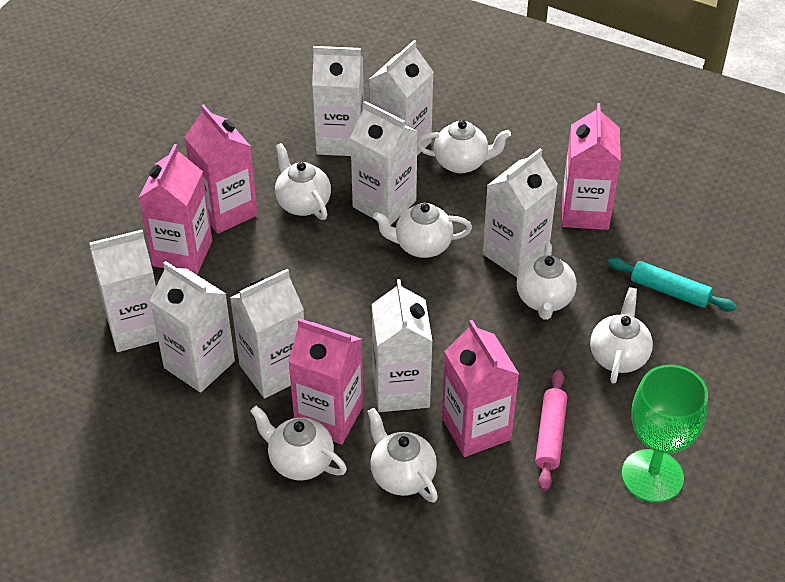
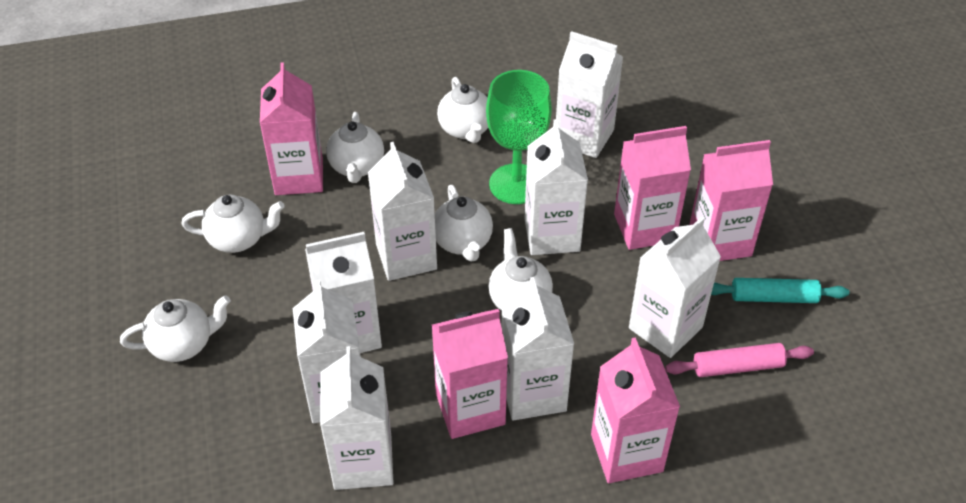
white teapot: [250,406,347,480] [275,143,331,220] [367,408,438,502] [373,203,472,258] [417,120,511,173] [517,242,577,320] [590,287,653,384] = 7 -> [120,295,231,362] [181,194,285,253] [326,112,384,183] [435,185,493,261] [437,77,488,143] [489,228,553,311] = 6

